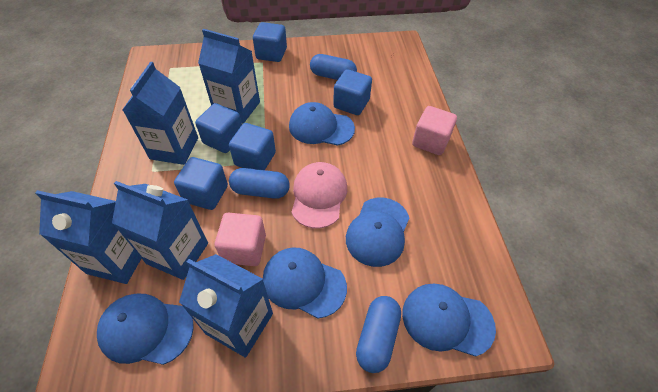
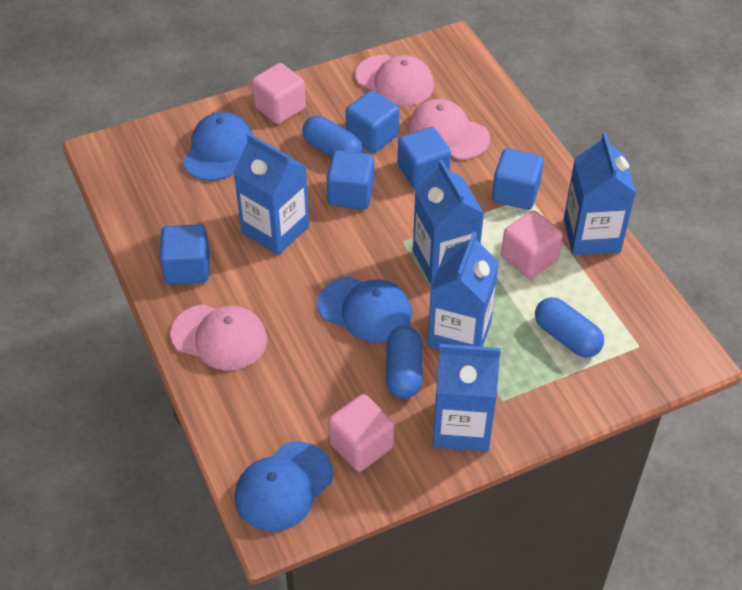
blue cap: [97,294,194,365] [263,247,347,318] [289,102,355,146] [346,198,409,267] [402,284,496,357] = 5 -> [182,112,253,181] [235,441,333,532] [318,277,412,342] = 3
pink cap: [291,162,347,228] = 1 -> [171,304,267,371] [355,55,434,106] [408,99,490,160] = 3
pink cube: [215,213,266,266] [412,106,457,155] = 2 -> [252,63,306,124] [328,394,394,472] [501,210,563,279] = 3

